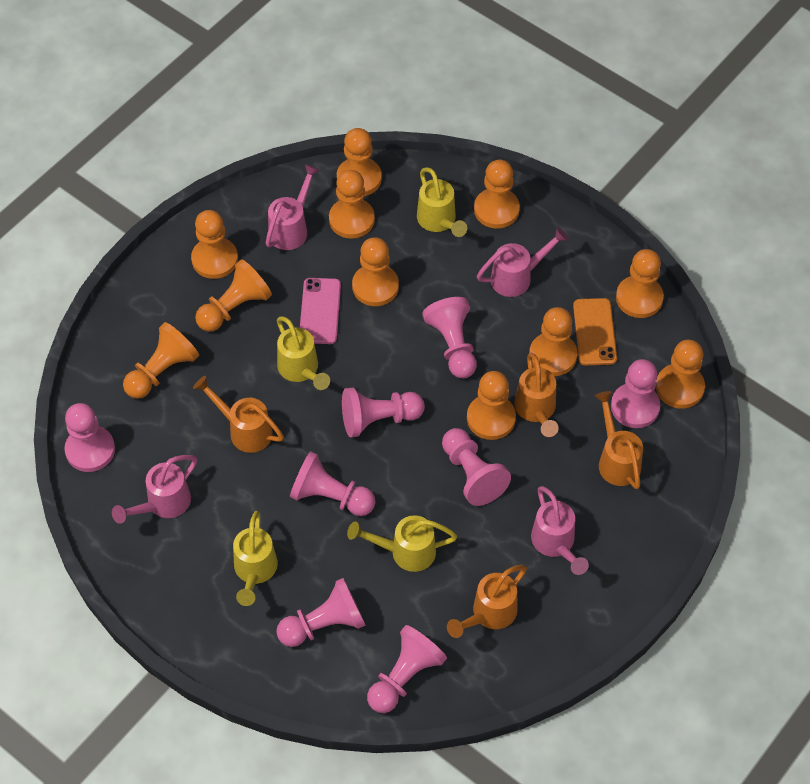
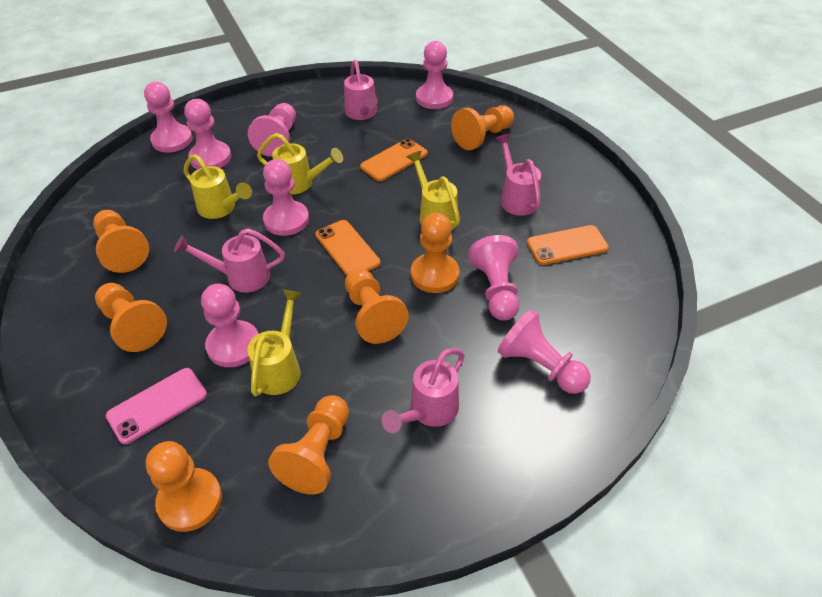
orange pawn: [123,322,199,399] [191,210,238,279] [195,259,272,332] [329,170,375,239] [337,128,382,196] [352,237,399,306] [467,371,516,440] [474,160,520,229] [529,307,577,376] [616,249,664,318] [656,340,705,408] = 11 -> [93,210,149,273] [95,283,167,352] [146,441,222,532] [268,395,349,494] [345,268,409,344] [411,213,460,293] [451,105,514,150] = 7
orange phone: [573,298,617,365] = 1 -> [315,220,381,276] [360,138,428,181] [527,225,609,265] = 3
orange watering can: [193,376,284,453] [447,565,527,638] [514,352,559,437] [595,391,643,489] = 4 -> none = 0

